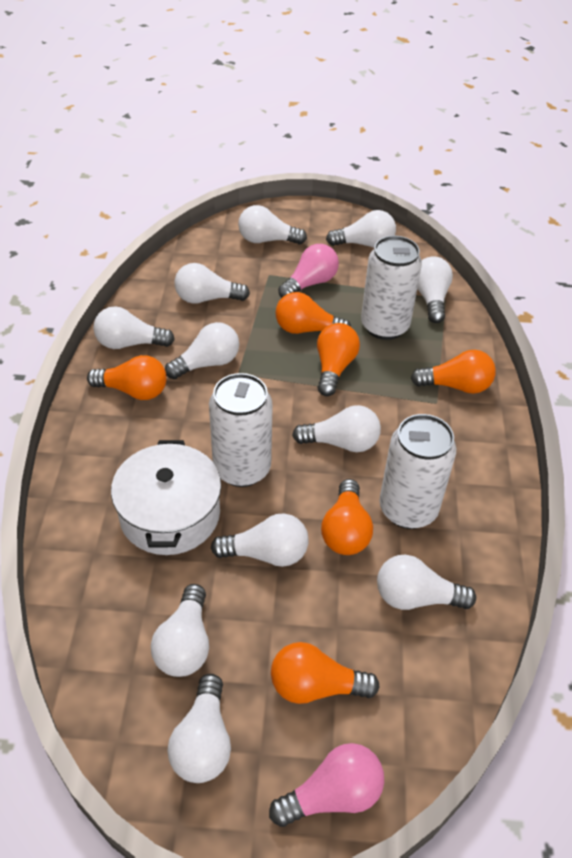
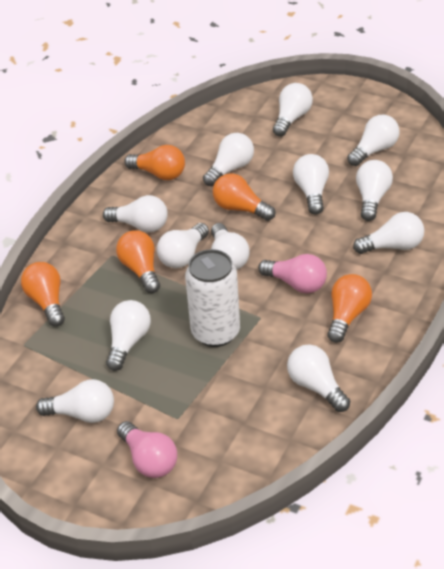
orange light bulb: [87,355,166,400] [271,642,380,704] [275,292,351,334] [317,323,360,396] [321,479,373,555] [411,350,496,394] = 6 -> [21,262,65,327] [116,230,160,293] [124,145,185,180] [213,173,275,221] [328,274,372,343] = 5
white can: [209,373,273,487] [361,235,422,340] [379,414,456,529] = 3 -> [185,249,240,347] = 1
white light bulb: [93,306,175,349] [151,584,209,677] [165,322,239,379] [167,674,231,783] [174,263,250,304] [211,513,309,567] [238,205,307,244] [292,405,381,452] [326,210,396,248] [377,555,476,610] [417,257,453,323] = 11 -> [36,379,114,423] [103,195,168,232] [106,300,151,371] [157,223,209,268] [203,133,254,186] [211,223,250,270] [273,83,313,136] [287,345,350,412] [293,154,329,215] [347,114,400,166] [353,212,424,254] [356,160,393,221] = 12
white pot: [111,440,221,555] = 1 -> none = 0

